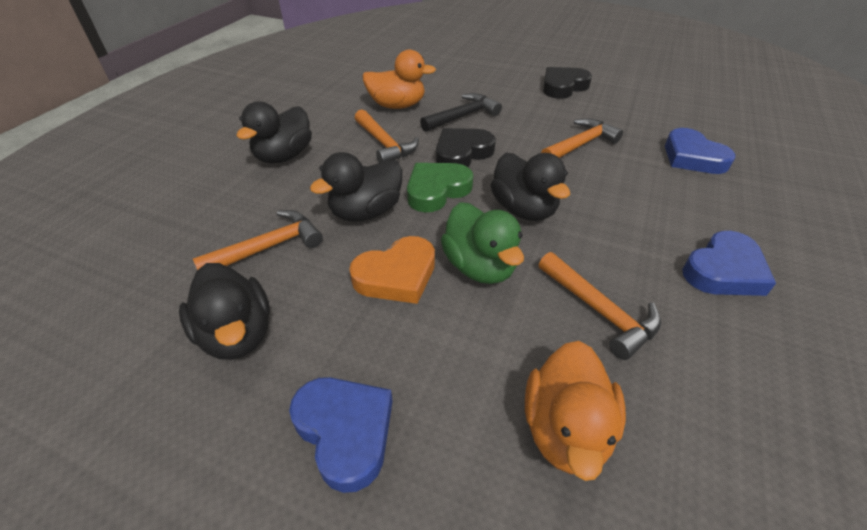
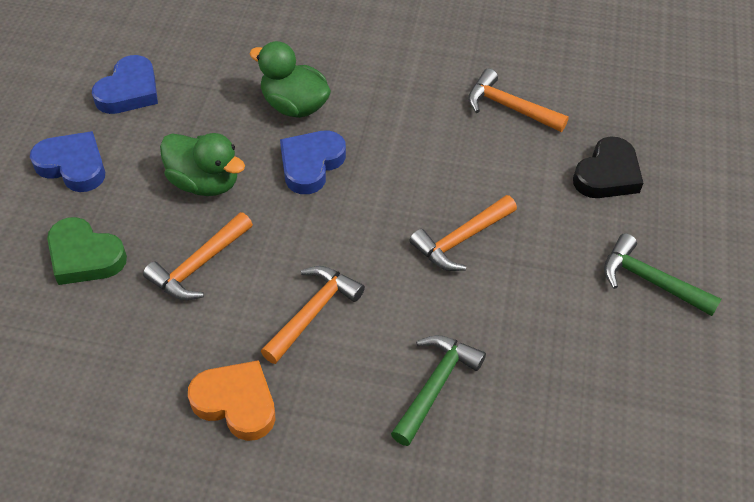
black duck: [179,263,270,360] [236,101,312,163] [310,152,402,222] [491,153,570,221] = 4 -> none = 0
black hammer: [420,93,502,132] = 1 -> none = 0
black heart: [436,128,496,167] [543,67,592,99] = 2 -> [573,136,643,198] = 1
green duck: [441,202,524,284] = 1 -> [160,133,245,196] [249,41,331,118] = 2
green hammer: none = 0 -> [391,335,486,446] [604,233,721,316] = 2
orange duck: [362,50,436,109] [525,341,626,481] = 2 -> none = 0

